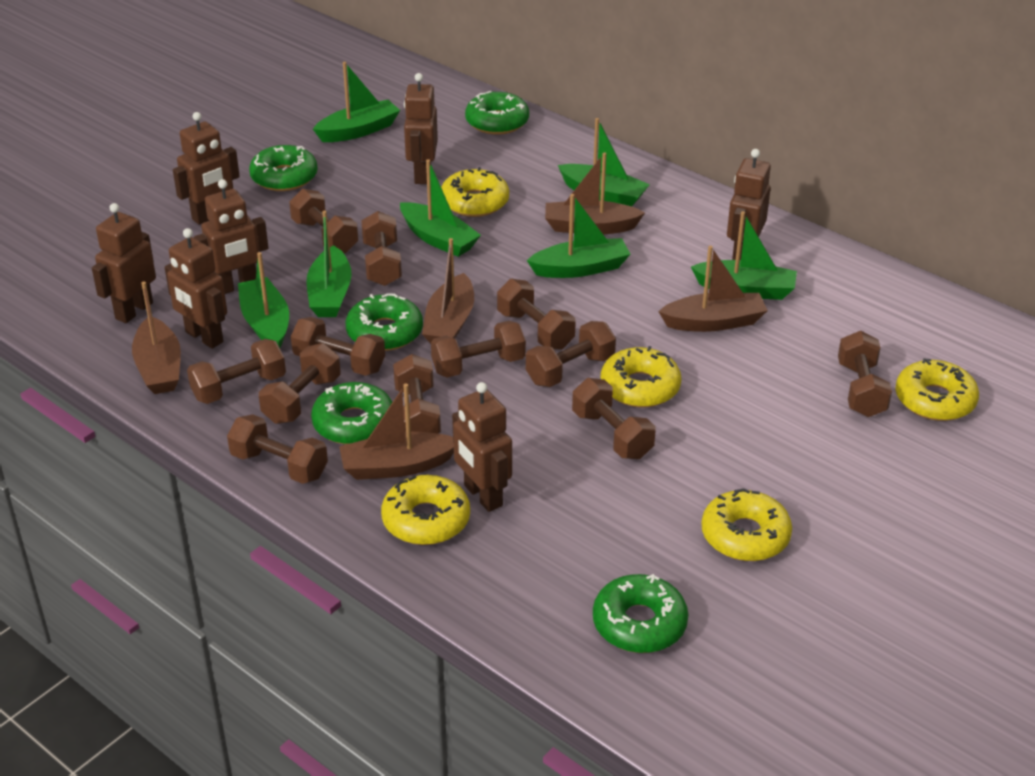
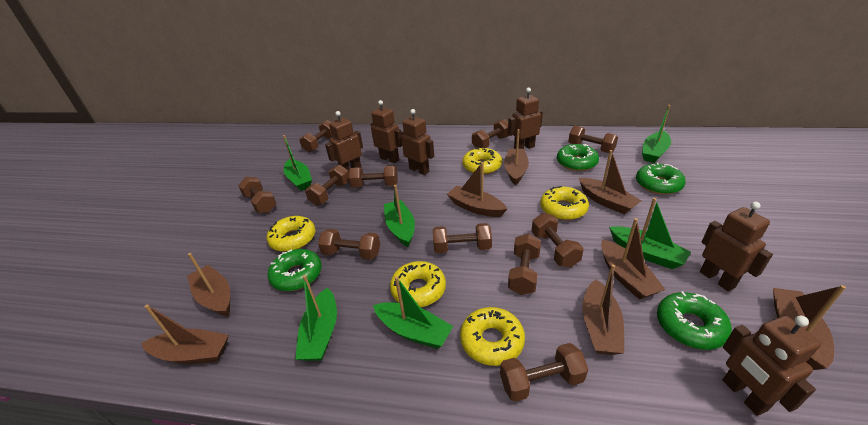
brown boat: [132,281,181,394] [339,384,454,480] [422,238,474,344] [545,152,645,235] [658,246,768,332] = 5 -> [141,304,229,364] [187,253,230,316] [447,162,507,217] [504,129,529,185] [579,150,642,214] [583,264,624,355] [601,218,666,300] [773,285,846,370] = 8
brown dumbbell: [187,339,286,404] [227,414,328,484] [259,343,341,424] [289,189,358,254] [291,317,385,376] [361,211,402,286] [393,354,441,433] [431,321,526,378] [497,279,576,350] [526,321,616,387] [572,378,656,459] [838,331,892,417] = 12 -> [238,177,276,213] [299,120,333,153] [305,165,349,206] [318,229,380,260] [349,165,398,188] [433,223,492,253] [472,119,510,148] [500,343,588,402] [508,233,541,295] [531,213,584,268] [568,126,618,153] = 11
brown robot: [92,203,156,323] [165,228,227,349] [173,112,240,225] [194,179,268,294] [404,73,438,184] [452,382,512,512] [727,149,771,260] = 7 -> [325,111,363,172] [371,100,402,163] [401,109,434,175] [508,88,543,149] [700,202,773,292] [723,315,821,416] = 6
green boat: [238,252,289,348] [306,211,352,317] [313,62,400,142] [400,159,481,257] [527,194,630,278] [558,118,650,207] [691,211,797,300] = 7 -> [283,135,312,191] [295,275,337,361] [373,276,453,349] [384,185,415,247] [609,198,691,269] [642,105,671,163] = 6
green donut: [249,145,318,191] [311,382,392,445] [345,293,423,351] [465,91,529,135] [593,574,688,653] = 5 -> [267,249,322,291] [557,144,599,171] [636,162,686,195] [657,291,732,350] = 4

